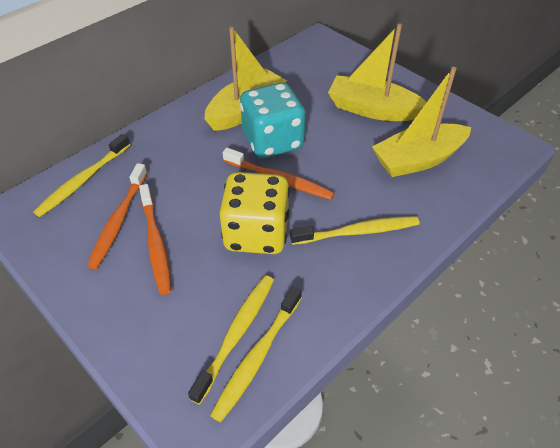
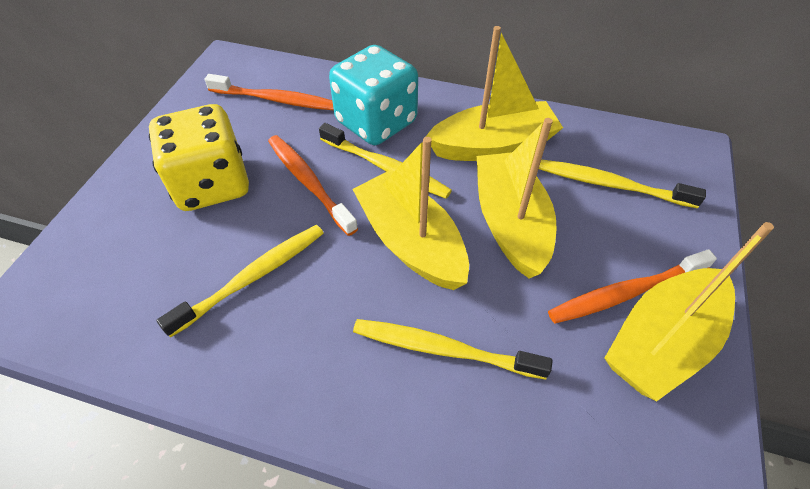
yellow boat: [204,27,287,131] [328,23,427,121] [372,67,471,177] = 3 -> [352,137,469,290] [426,26,563,161] [477,118,557,278] [605,222,774,401] = 4

